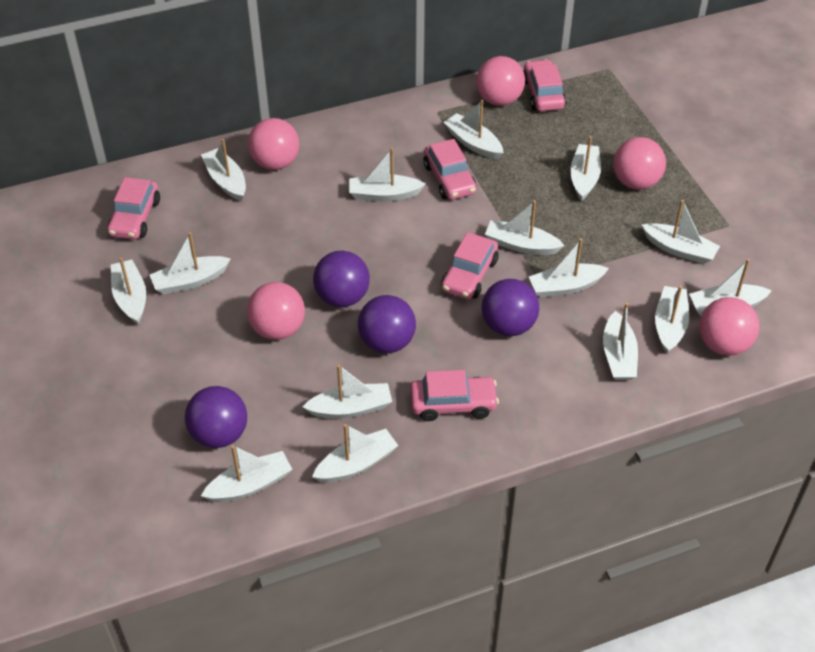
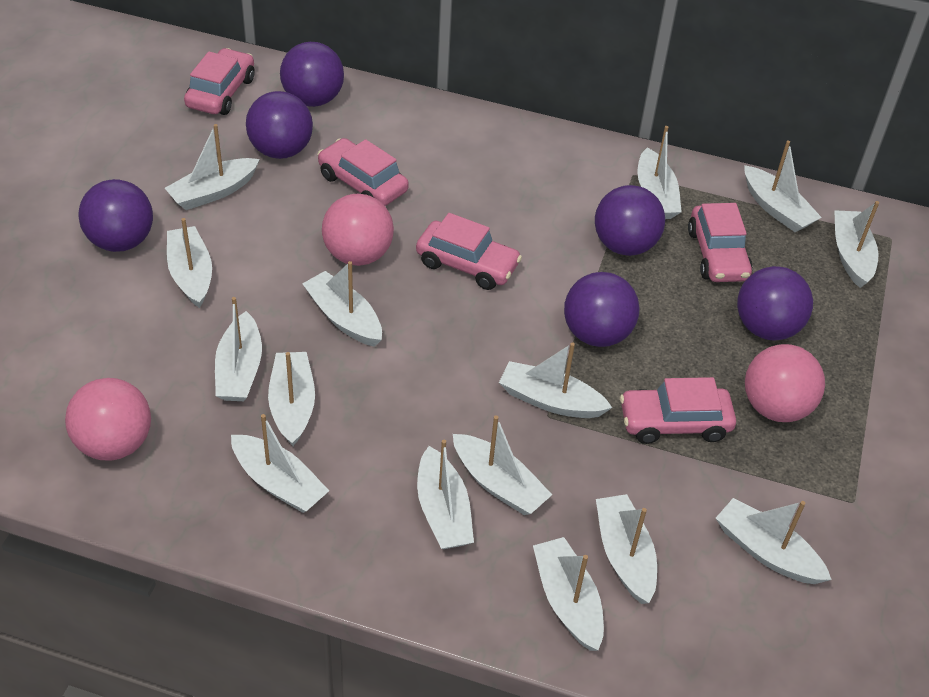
pink ball: [247,282,305,340] [248,118,299,170] [476,56,525,106] [613,137,666,189] [699,297,759,356] = 5 -> [65,378,151,460] [322,194,394,266] [745,344,825,422] = 3
purple ball: [185,386,247,448] [313,251,370,307] [358,295,416,353] [481,279,539,336] = 4 -> [79,179,153,252] [246,91,313,159] [280,42,344,107] [564,272,640,347] [595,185,665,256] [737,266,813,340] = 6

